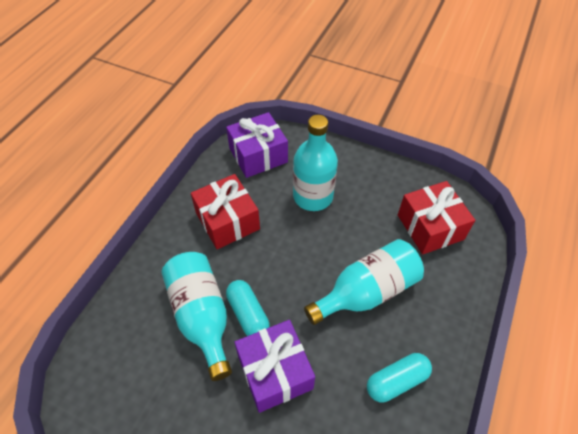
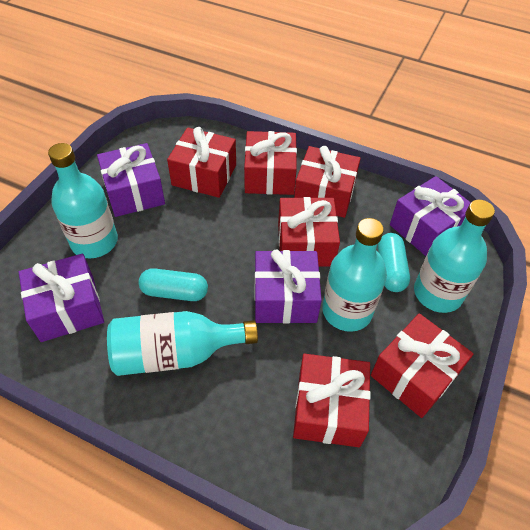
purple gift: [226,112,288,178] [234,320,315,413] = 2 -> [19,254,104,342] [97,143,165,217] [255,250,322,324] [390,176,471,256] = 4
red gift: [191,174,260,249] [398,181,475,255] = 2 -> [167,127,236,198] [244,131,297,195] [278,197,340,267] [293,354,371,447] [294,146,361,218] [371,313,474,418] = 6
turquoise bottle: [161,252,232,381] [293,115,338,211] [304,239,424,325] = 3 -> [48,143,118,258] [107,311,258,376] [322,218,387,332] [414,200,495,313] = 4

